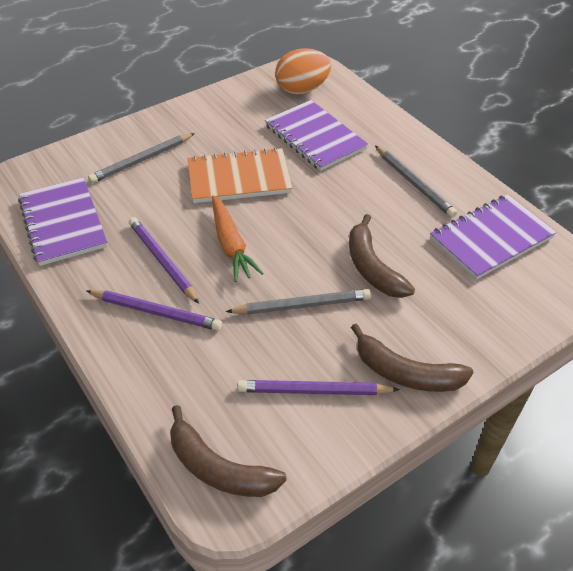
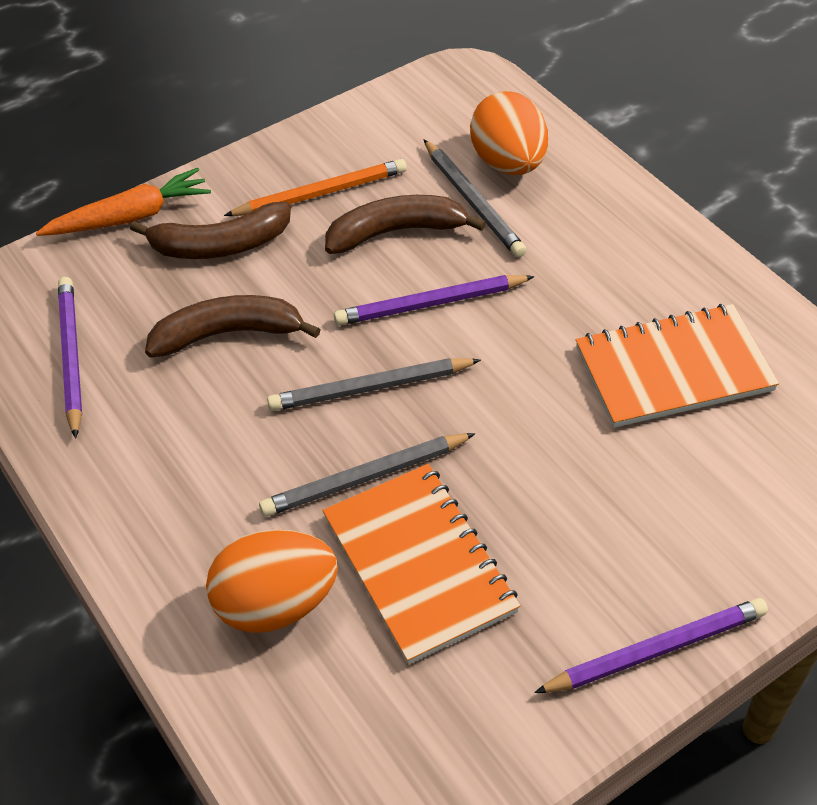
orange egg: [275,48,331,95] = 1 -> [206,529,338,633] [470,91,548,175] = 2
orange notebook: [188,148,293,203] = 1 -> [322,464,521,664] [576,304,779,428] = 2
orange pencil: none = 0 -> [224,159,407,216] = 1
purple notebook: [18,177,108,266] [265,100,368,171] [430,194,556,280] = 3 -> none = 0

